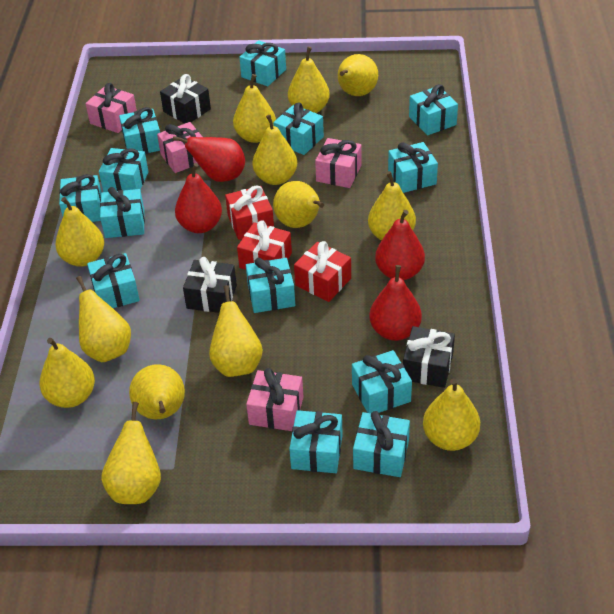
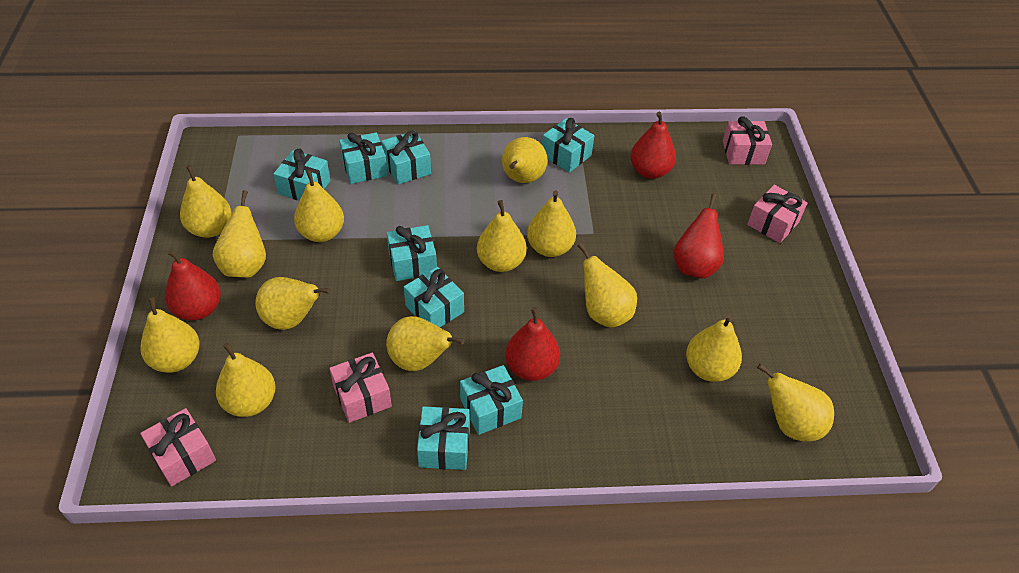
black gift: [160,74,211,123] [183,257,237,313] [403,326,455,388] = 3 -> none = 0
red gift: [225,185,274,240] [237,220,292,270] [294,241,351,302] = 3 -> none = 0
turquoise gift: [59,174,102,222] [87,253,140,308] [99,148,149,192] [100,187,145,238] [119,107,160,154] [239,40,286,86] [246,258,295,313] [273,103,324,155] [289,410,343,473] [352,350,412,413] [353,411,410,477] [388,142,438,193] [409,84,458,135] = 13 -> [273,148,331,201] [339,132,388,184] [382,131,431,184] [387,225,437,281] [404,267,464,327] [417,406,470,470] [460,365,523,435] [542,118,594,173] = 8

